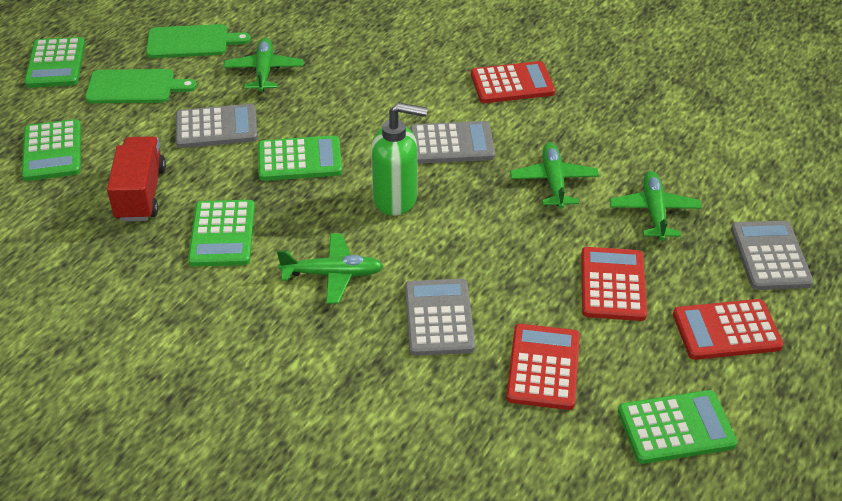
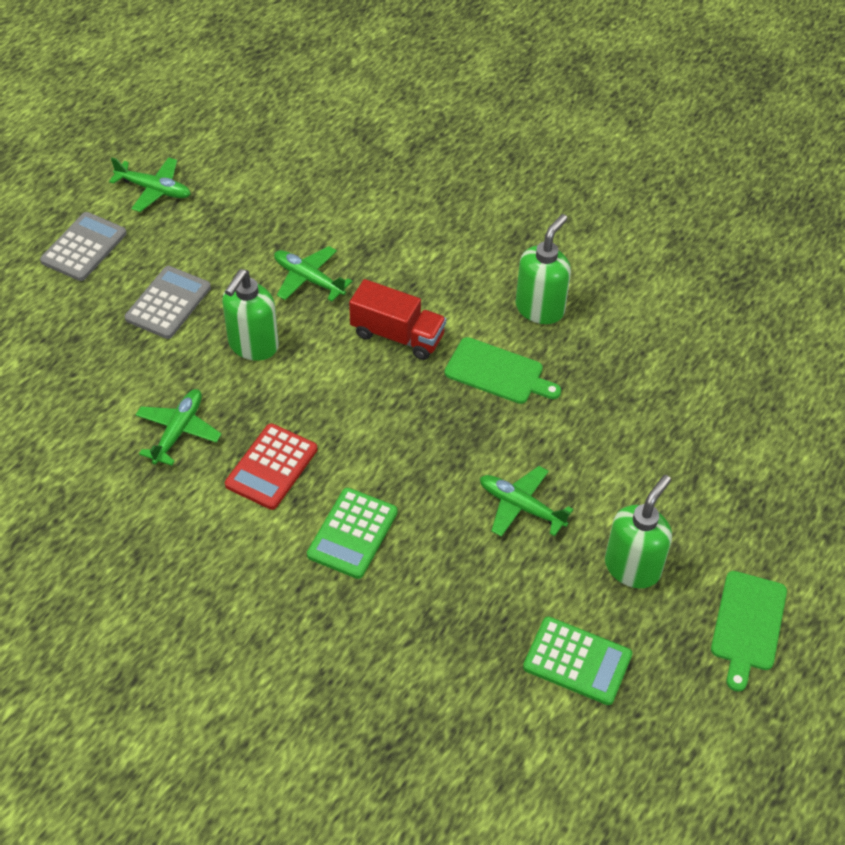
green calculator: [22,119,81,181] [24,37,85,88] [188,200,255,267] [258,135,342,181] [618,390,737,464] = 5 -> [307,488,398,579] [523,617,632,705] = 2
green soap dispenser: [371,103,428,216] = 1 -> [222,269,279,361] [515,214,571,324] [605,475,672,588] = 3
grey calculator: [176,104,258,148] [405,279,475,356] [410,121,495,164] [731,221,814,290] = 4 -> [40,212,127,281] [125,266,211,339] = 2
red calculator: [471,61,555,103] [506,324,580,410] [581,247,647,321] [673,299,784,360] = 4 -> [225,423,317,510] = 1

